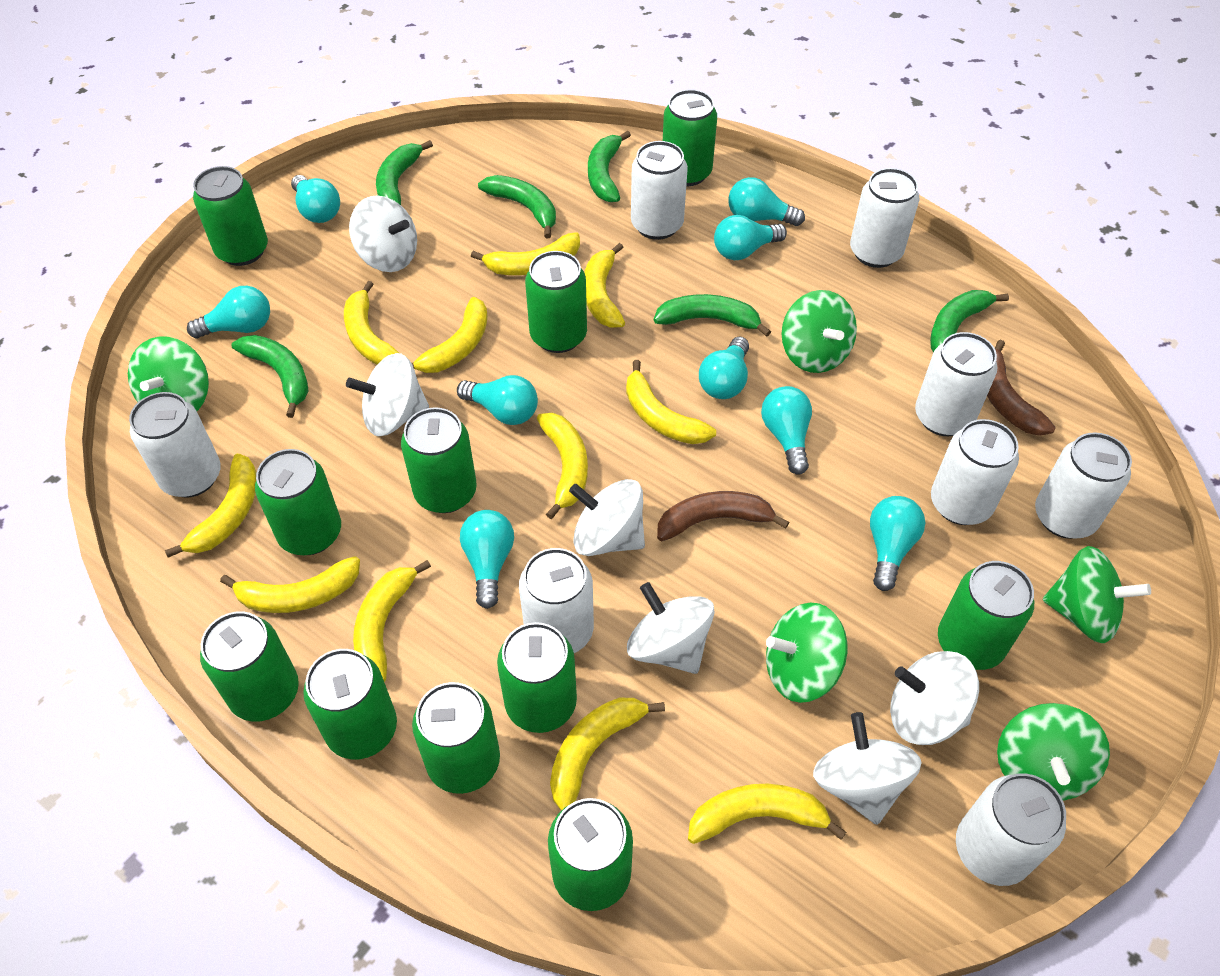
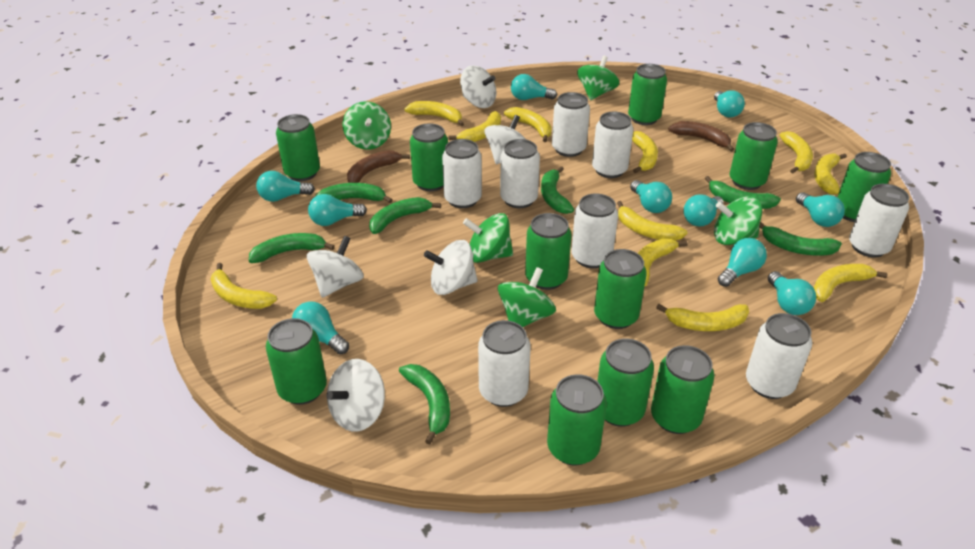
green banana: [232,335,309,418] [376,140,433,205] [478,175,556,238] [588,131,631,202] [654,294,771,337] [930,290,1009,352] = 6 -> [249,233,335,263] [316,183,392,203] [369,197,441,234] [399,364,450,445] [541,166,574,214] [705,176,781,209] [759,221,842,255] = 7
turquoise light bulb: [187,286,270,338] [291,175,340,223] [457,375,538,425] [460,510,514,609] [699,337,749,399] [714,215,787,260] [728,177,805,226] [761,386,812,475] [870,496,925,591] = 9 -> [256,171,315,202] [292,302,349,355] [308,194,367,226] [511,74,557,100] [630,180,672,213] [683,194,723,227] [714,90,745,118] [718,238,767,287] [768,271,816,315] [796,192,845,227] = 10
white spinning top: [346,353,429,436] [349,195,417,272] [569,479,645,556] [627,582,715,674] [813,712,922,825] [890,651,979,745] = 6 -> [307,236,364,298] [326,359,385,432] [424,240,478,295] [460,65,496,108] [485,115,525,164] = 5

